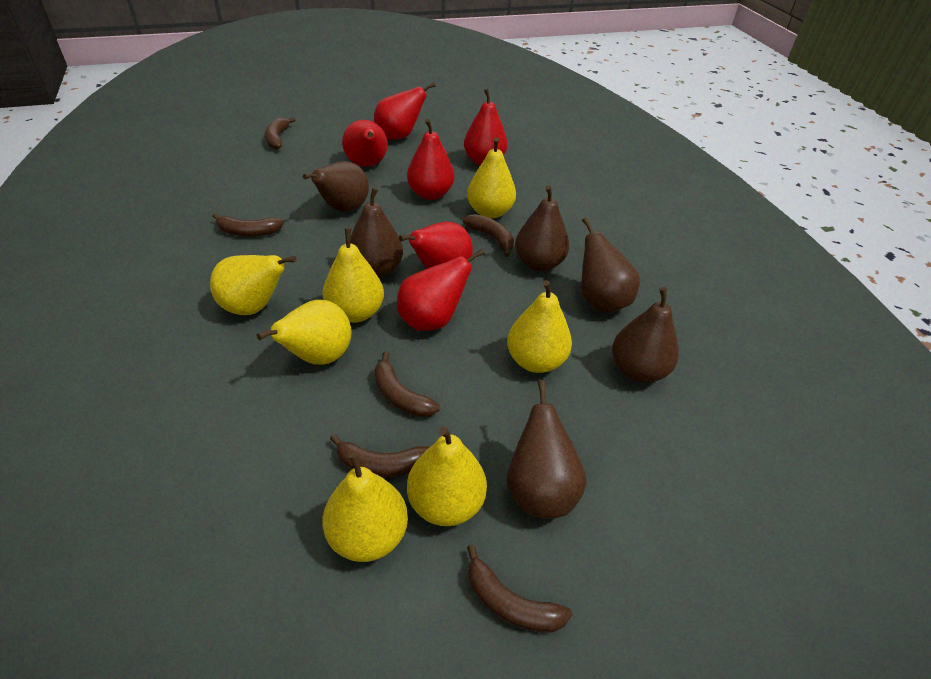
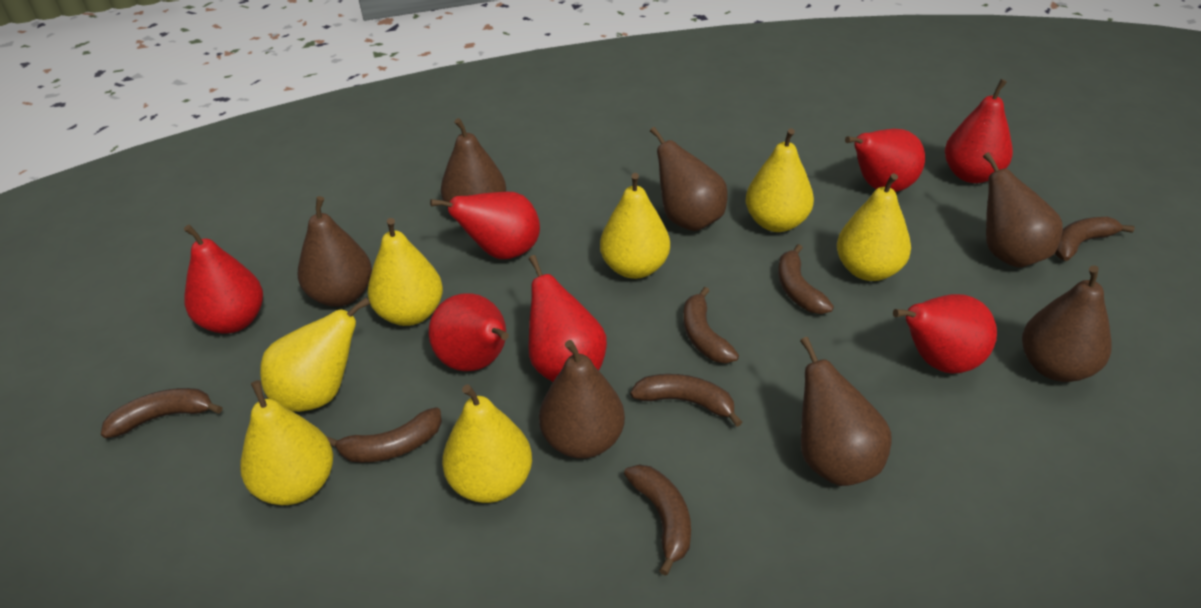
brown banana: [212,213,284,237] [265,117,295,149] [330,434,429,477] [374,352,440,417] [463,214,514,257] [467,545,573,633] = 6 -> [101,388,223,438] [326,407,442,463] [624,465,691,576] [630,374,742,427] [683,287,739,363] [778,244,834,314] [1055,217,1135,261] = 7
brown pear: [303,161,369,212] [350,187,403,278] [507,380,587,518] [515,185,570,271] [581,217,640,313] [612,287,679,383] = 6 -> [298,196,372,307] [441,118,506,207] [539,340,625,459] [650,127,728,231] [800,337,892,486] [983,152,1063,268] [1022,266,1112,382] = 7
red pear: [342,120,388,167] [374,83,436,140] [397,249,485,331] [399,222,473,269] [407,119,454,200] [464,88,508,165] = 6 -> [184,225,263,334] [429,293,509,371] [430,192,540,259] [528,255,607,382] [845,129,925,192] [893,294,997,374] [945,79,1013,183] = 7

